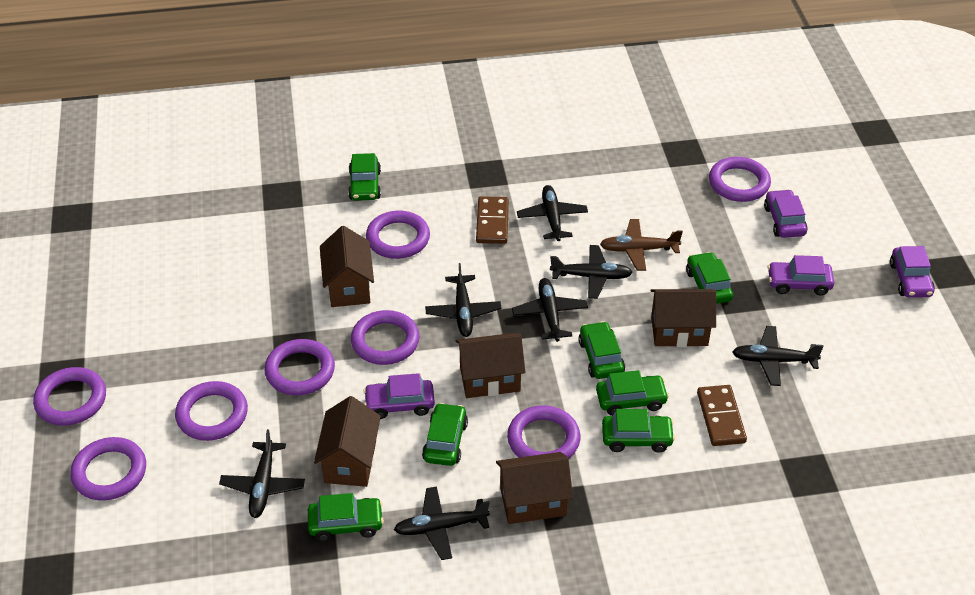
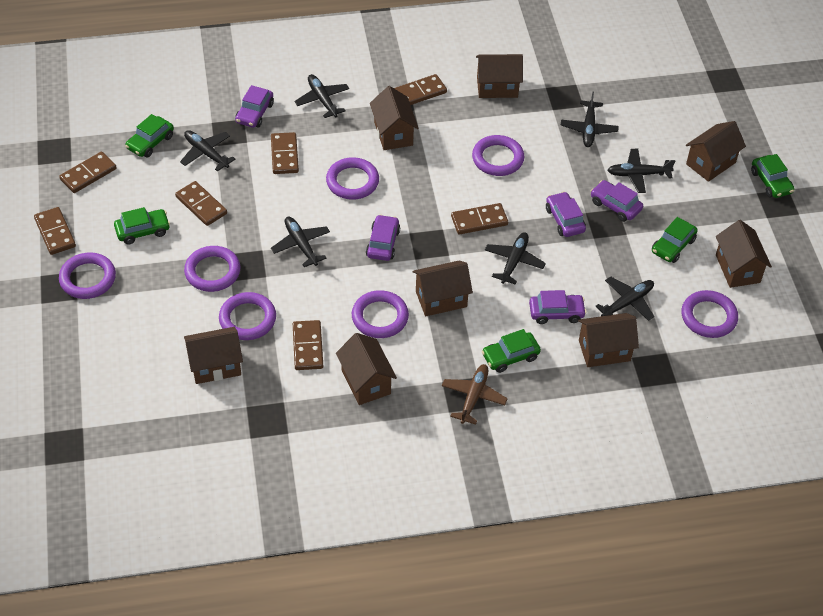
brown domino: [476,196,509,244] [697,385,747,446] = 2 -> [34,207,76,255] [59,152,117,193] [175,181,227,226] [271,132,299,174] [293,320,323,370] [394,74,447,105] [451,203,508,235] = 7
brown house: [314,396,381,487] [320,226,374,307] [455,333,525,398] [496,452,573,524] [650,289,716,347] = 5 -> [184,327,243,384] [336,333,397,405] [370,86,418,150] [413,261,473,316] [476,54,523,98] [578,313,639,367] [686,121,746,182] [716,220,772,288] = 8
green car: [308,493,384,541] [348,153,381,201] [422,403,468,466] [578,321,625,379] [596,370,669,416] [602,409,675,453] [686,252,733,304] = 7 -> [114,207,170,245] [125,114,174,158] [482,329,541,373] [652,217,698,263] [751,154,794,198] = 5
purple car: [363,373,435,419] [764,189,808,238] [768,255,834,296] [890,246,935,298] = 4 -> [235,85,274,128] [366,214,400,261] [529,290,587,324] [546,192,586,237] [591,180,643,222] = 5
purple ring: [33,367,106,426] [70,437,146,501] [175,381,248,441] [264,339,335,395] [351,310,420,365] [366,210,430,259] [507,405,580,459] [709,157,771,202] = 8 -> [59,252,116,299] [184,246,241,292] [219,292,276,340] [326,157,379,200] [352,290,409,338] [472,135,524,176] [681,290,738,338] = 7

